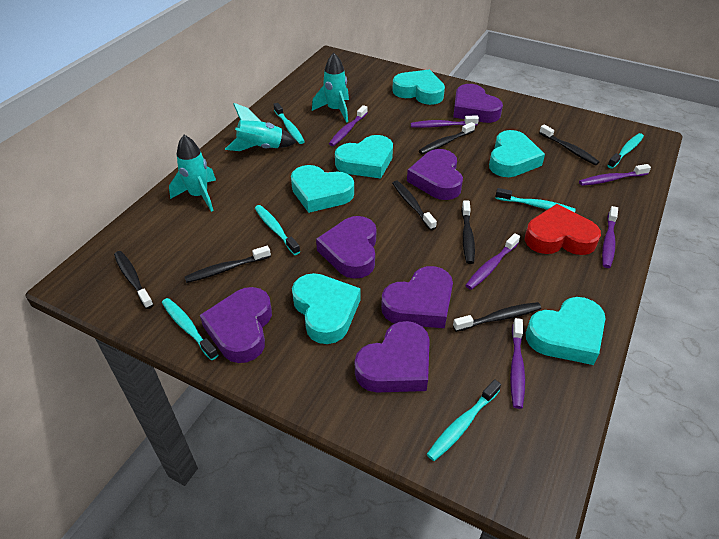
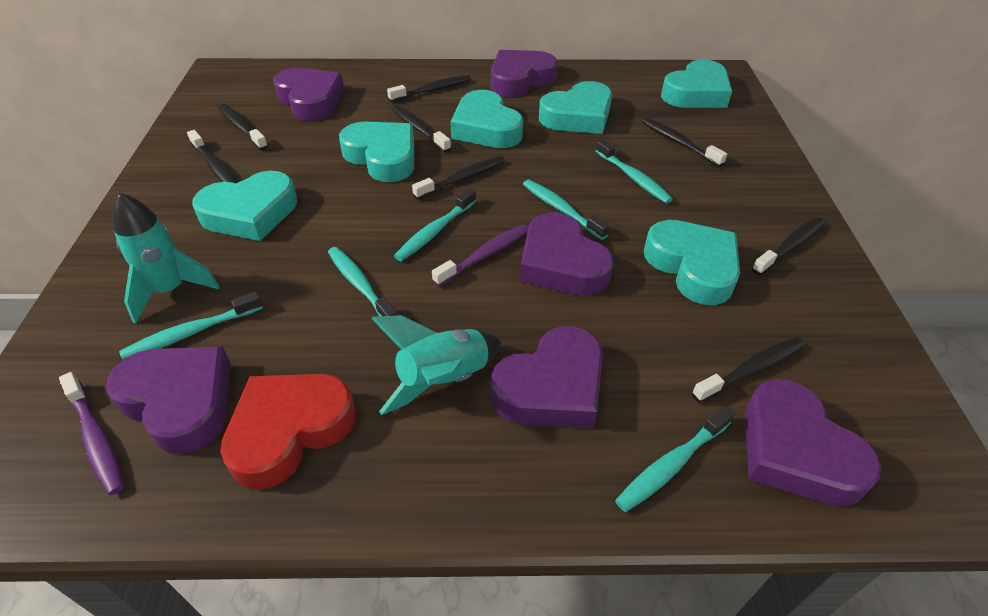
black toothbrush: [114,251,153,309] [185,246,271,283] [392,181,437,230] [419,122,475,154] [453,302,541,332] [461,200,475,264] [539,124,599,165] = 7 -> [187,130,238,183] [218,104,268,150] [387,75,471,102] [392,105,451,152] [412,156,505,200] [643,118,727,167] [692,337,805,403] [752,217,825,275] = 8
purple toothbrush: [329,105,368,146] [411,115,479,128] [465,233,520,290] [510,318,525,409] [579,164,651,186] [602,206,618,268] = 6 -> [59,372,124,495] [432,225,528,286] = 2
turquoise rocket: [169,135,216,212] [225,103,296,151] [312,53,349,123] = 3 -> [112,193,220,323] [372,315,501,415] = 2

